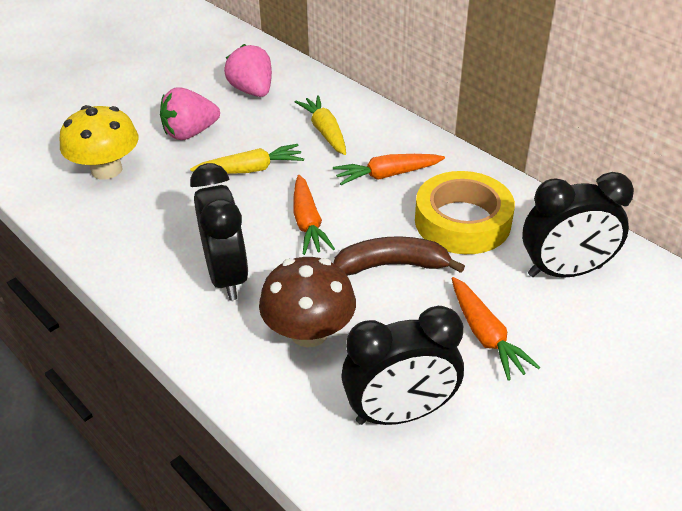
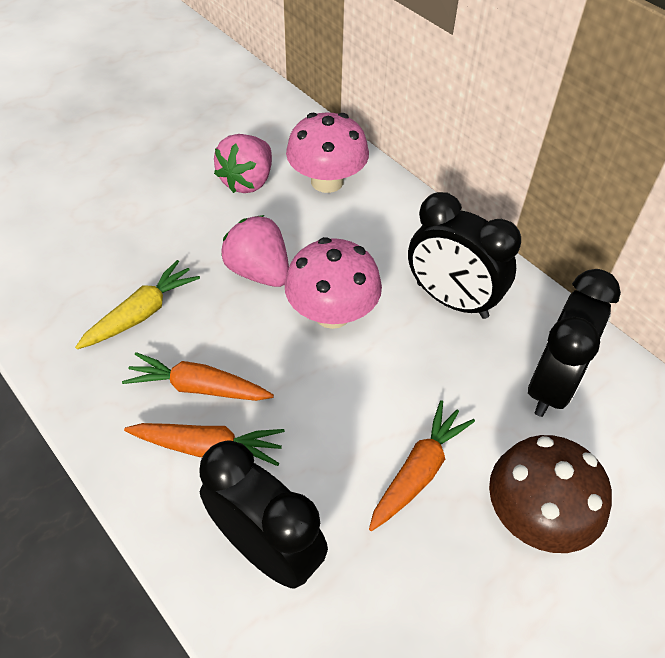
brown banana: [334,236,465,276] = 1 -> none = 0
pink mushroom: none = 0 -> [285,237,382,329] [286,113,369,193] = 2
yellow carrot: [190,144,304,174] [295,95,346,155] = 2 -> [75,260,200,349] = 1
yellow mushroom: [59,105,139,180] = 1 -> none = 0
yellow tape: [415,171,515,254] = 1 -> none = 0

